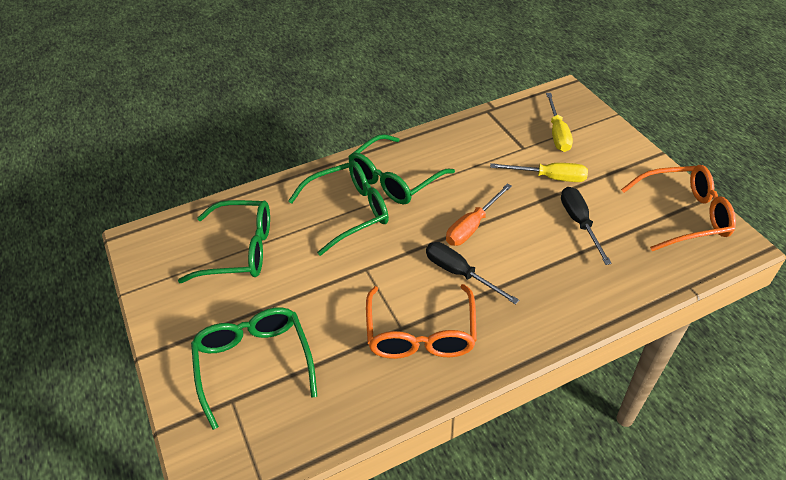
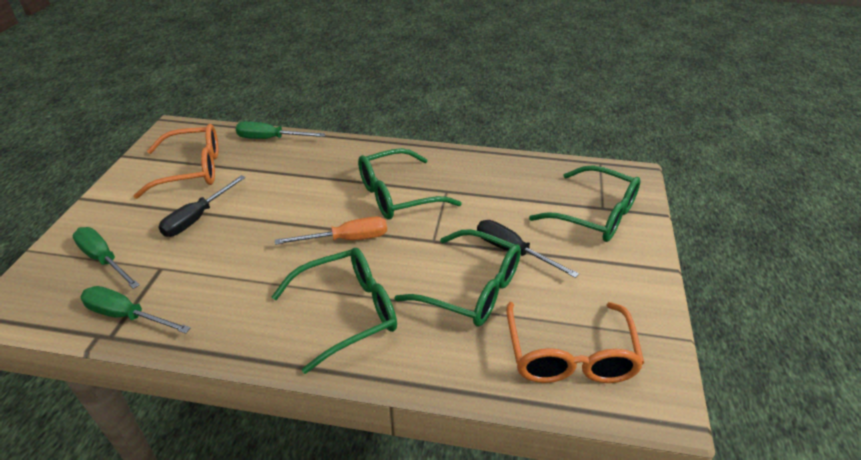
green screwdriver: none = 0 -> [73,227,140,289] [81,286,191,334] [236,122,325,139] = 3
yellow screwdriver: [490,163,588,182] [546,93,573,152] = 2 -> none = 0

